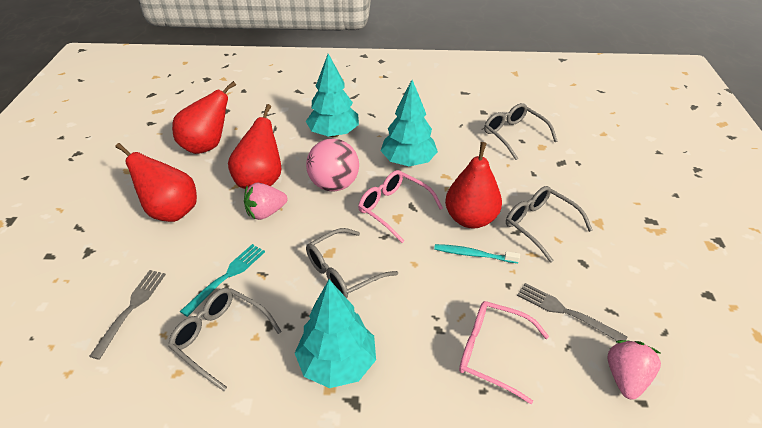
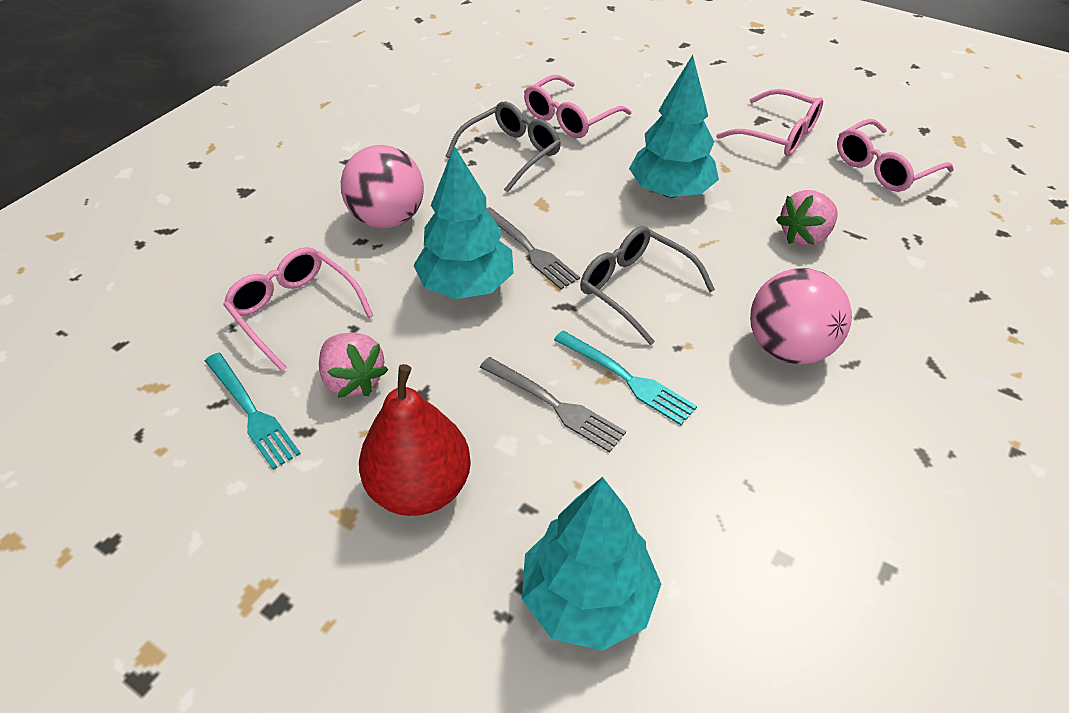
grey glasses: [168,288,282,391] [306,228,398,298] [484,103,557,160] [506,186,593,263] = 4 -> [446,102,561,193] [580,226,715,345] = 2
pink ball: [306,139,359,192] = 1 -> [341,145,424,229] [750,268,852,365] = 2
pink glasses: [358,170,443,243] [459,301,549,404] = 2 -> [223,247,373,371] [524,75,632,138] [716,89,823,156] [837,119,954,192] = 4
red pear: [115,143,197,222] [172,81,236,154] [228,104,281,189] [445,142,502,228] = 4 -> [359,364,471,516] = 1
turquoise fork: [180,244,265,317] = 1 -> [205,352,301,470] [554,331,697,425] = 2
turquoise toothbrush: [434,244,520,263] = 1 -> none = 0

